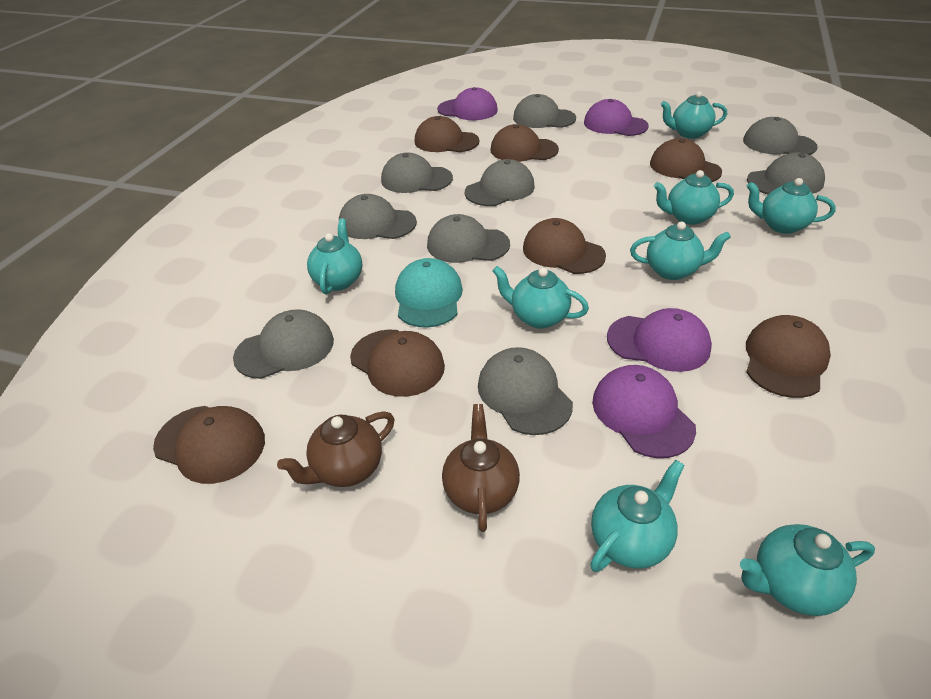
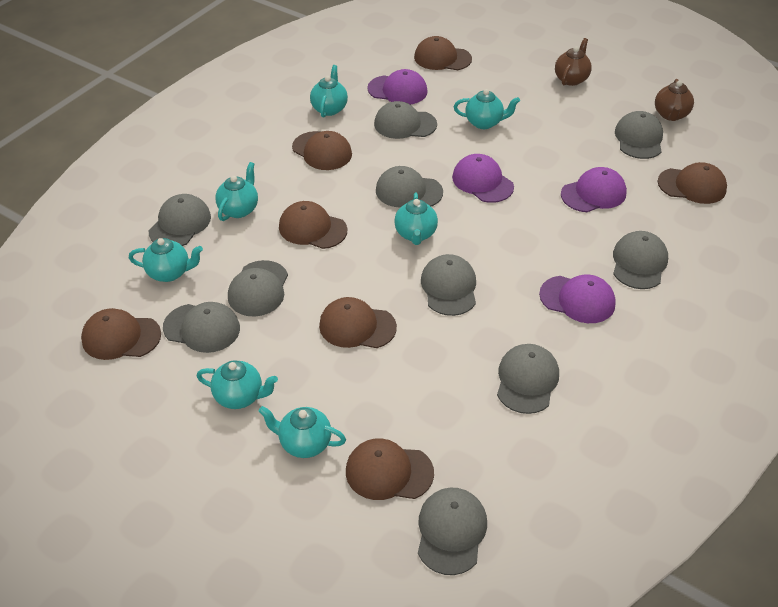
grey cap: [233,309,334,379] [339,194,417,239] [381,152,453,193] [427,214,510,263] [465,159,535,206] [478,347,573,435] [513,94,576,128] [743,117,818,155] [747,152,825,194] = 9 -> [149,194,211,246] [163,302,240,353] [228,260,288,317] [374,101,437,139] [376,166,443,207] [418,488,487,575] [421,254,476,316] [497,344,559,414] [613,231,668,289] [615,111,663,159] = 10
turquoise cap: [395,258,463,328] = 1 -> none = 0
turquoise teapot: [307,218,362,294] [492,266,589,329] [590,460,685,572] [630,222,731,280] [654,170,734,225] [661,91,727,139] [740,524,875,616] [747,178,836,234] = 8 -> [129,238,203,282] [197,360,278,409] [215,162,258,221] [258,406,346,458] [310,65,348,118] [394,193,438,245] [454,89,520,129] = 7

